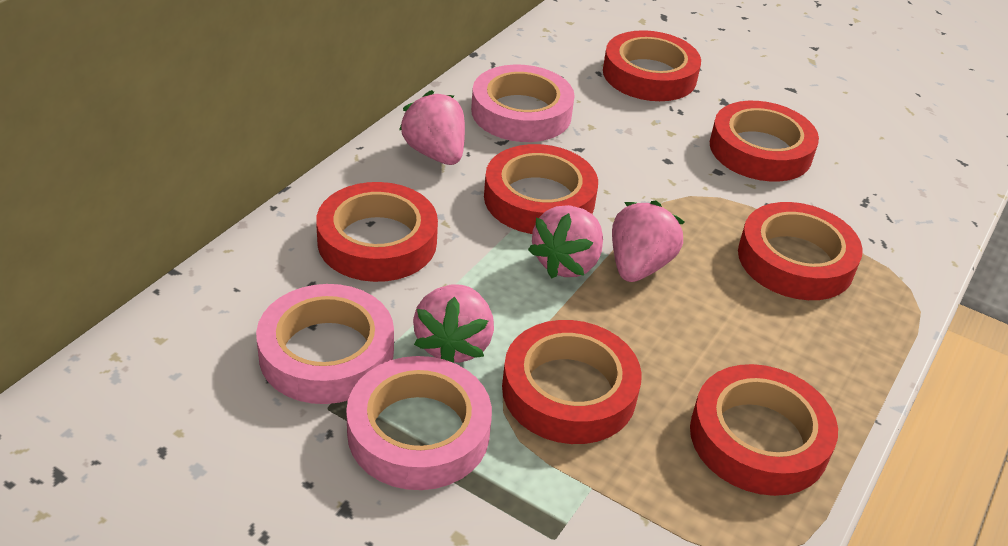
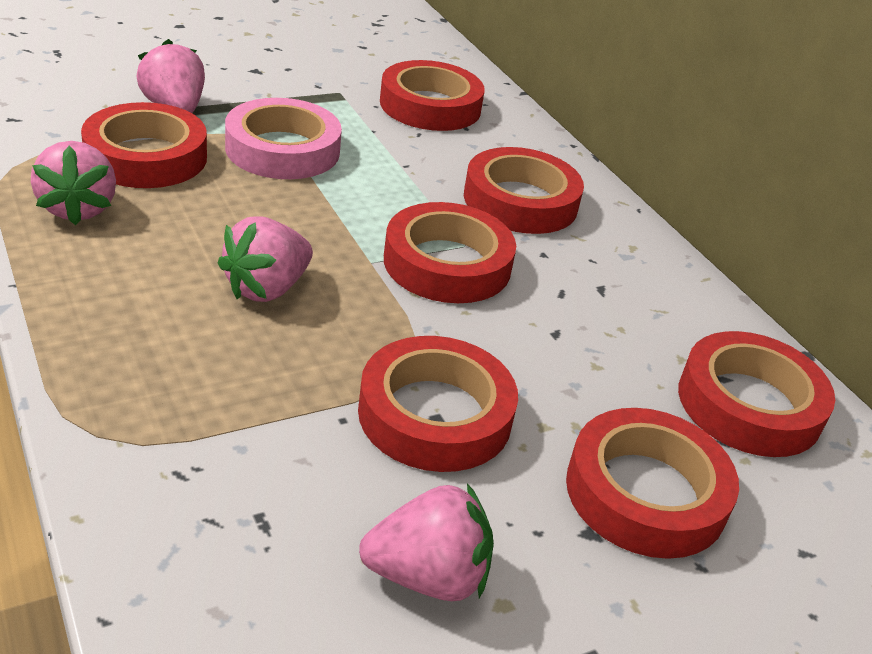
pink tape: [256,284,394,404] [346,356,492,490] [471,64,575,142] = 3 -> [225,98,342,179] = 1

